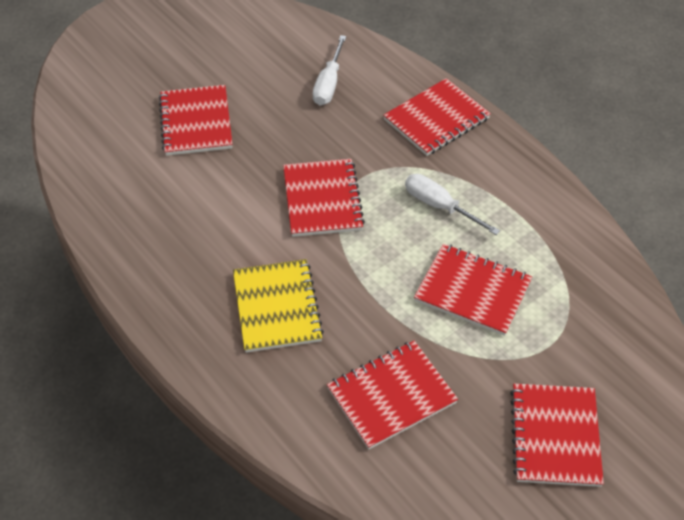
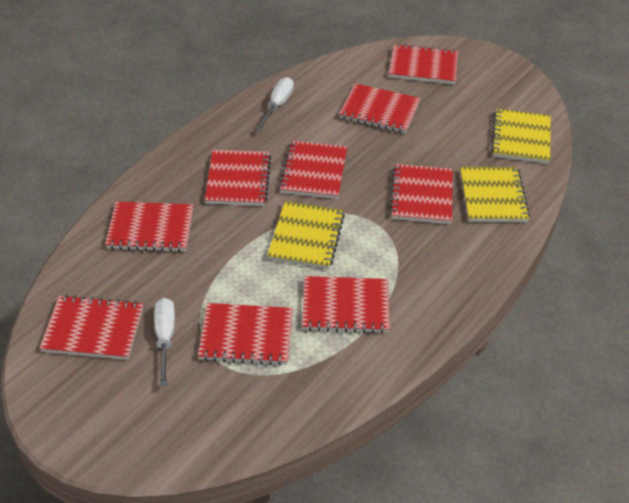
red notebook: [159,85,233,156] [283,159,365,237] [327,340,458,450] [383,78,491,156] [414,244,532,336] [510,383,604,487] = 6 -> [39,295,143,360] [105,202,194,252] [198,303,293,366] [205,150,271,206] [279,141,347,199] [302,276,390,334] [339,83,421,133] [389,44,458,84] [389,164,453,224] = 9
yellow notebook: [233,259,324,353] = 1 -> [267,201,345,269] [460,166,530,222] [491,109,551,164] = 3

